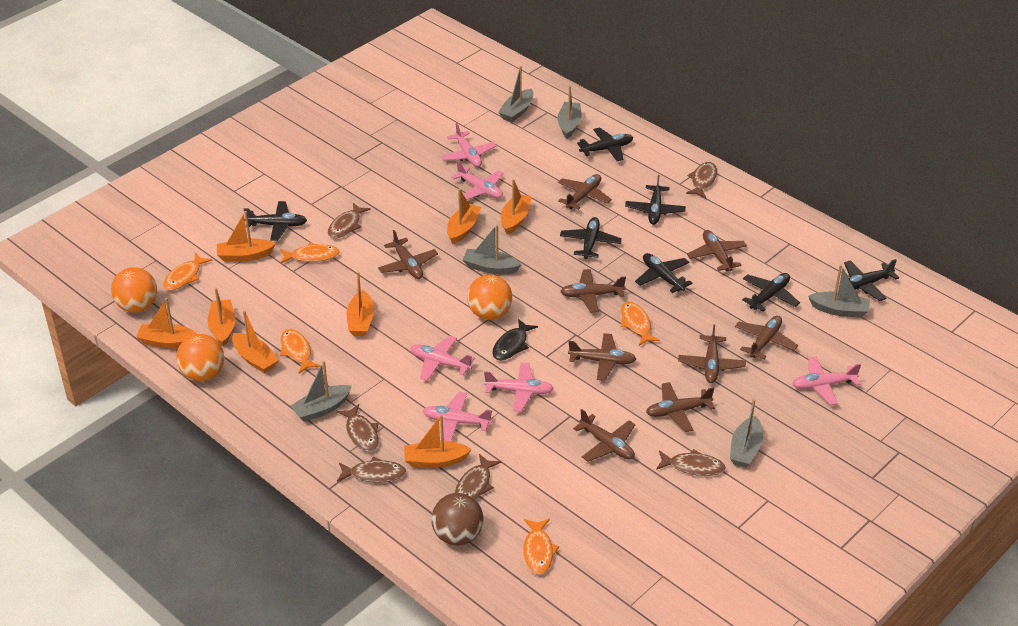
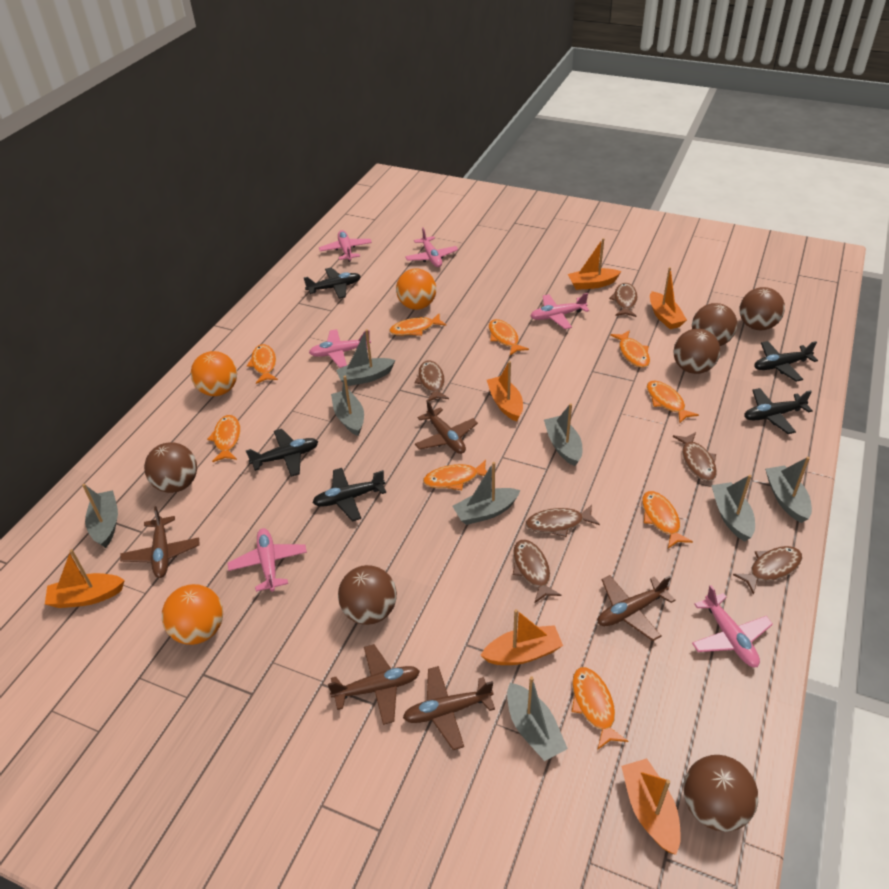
black fish: [492,319,538,360] = 1 -> none = 0
black plane: [244,201,307,241] [560,217,622,259] [577,127,633,161] [625,175,686,225] [635,253,692,293] [742,273,800,312] [844,259,899,301] = 7 -> [246,429,318,477] [304,267,361,299] [312,468,386,522] [744,388,813,434] [754,341,818,382] = 5
brown ball: [431,493,483,546] = 1 -> [144,442,197,493] [338,565,397,625] [673,329,720,374] [683,755,758,832] [692,303,737,346] [740,287,785,330] = 6
brown plane: [378,230,438,279] [558,174,612,210] [560,269,626,313] [568,333,636,381] [573,409,635,462] [646,382,715,432] [678,324,746,383] [687,230,747,271] [735,316,798,359] = 9 -> [120,506,200,578] [328,644,420,725] [403,666,495,750] [415,400,478,454] [598,575,675,641] = 5
grey boat: [291,361,352,422] [462,225,522,274] [498,66,533,122] [557,86,582,139] [730,399,763,468] [808,264,870,318] = 6 -> [82,484,118,548] [331,376,364,436] [336,329,395,386] [452,462,521,525] [507,676,568,761] [544,403,582,466] [711,475,755,541] [765,457,812,523] = 8
orange boat: [136,298,197,349] [208,288,236,347] [217,211,276,262] [232,310,279,373] [347,272,374,336] [404,415,472,468] [447,189,481,244] [501,179,532,234] = 8 -> [45,549,125,608] [480,609,563,665] [487,361,523,422] [568,238,621,290] [621,758,681,855] [650,267,687,329] = 6
orange fish: [163,253,213,291] [280,243,340,264] [280,329,320,373] [523,519,559,575] [621,302,660,346] = 5 -> [207,415,240,462] [247,344,278,384] [389,314,447,336] [423,460,487,490] [489,319,529,356] [572,667,628,750] [610,330,650,368] [642,491,693,549] [647,381,699,423] = 9

